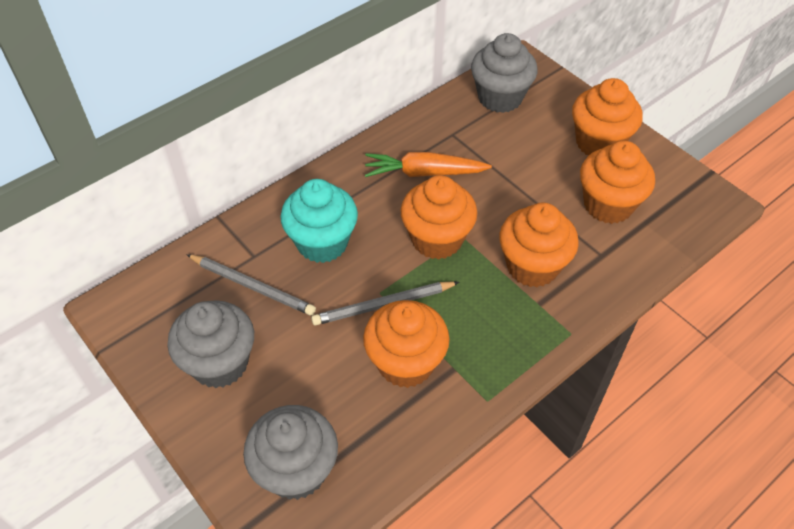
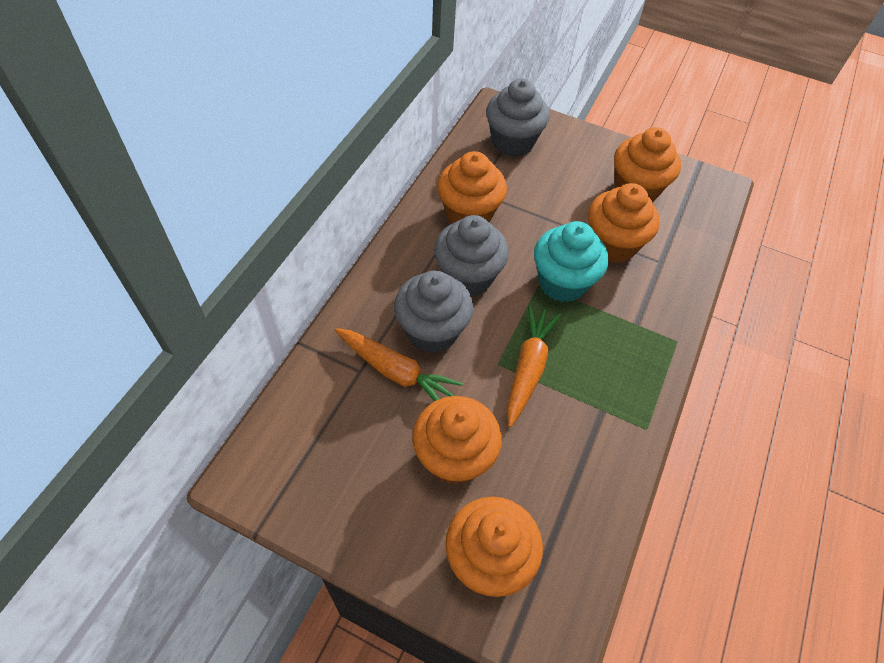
grey pencil: [186,254,316,316] [311,281,459,326] = 2 -> none = 0
orange carrot: [365,152,492,177] = 1 -> [335,328,463,401] [507,305,561,427] = 2

